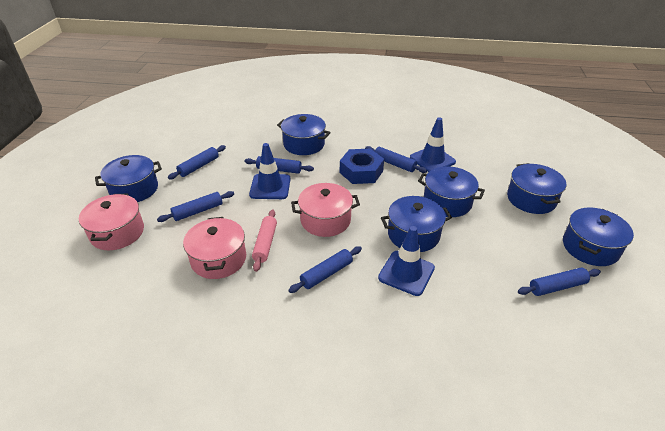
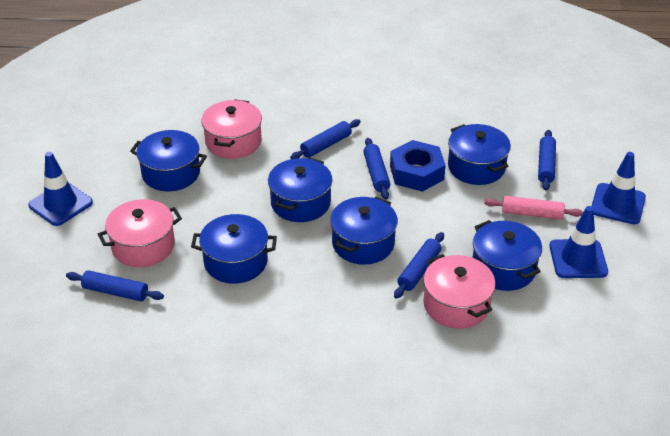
blue rolling pin: [157,191,234,222] [168,145,226,179] [244,156,314,174] [288,246,362,293] [365,146,427,173] [518,267,601,296] = 6 -> [66,270,164,301] [290,119,361,159] [363,138,390,200] [394,232,444,299] [538,130,556,191] = 5

